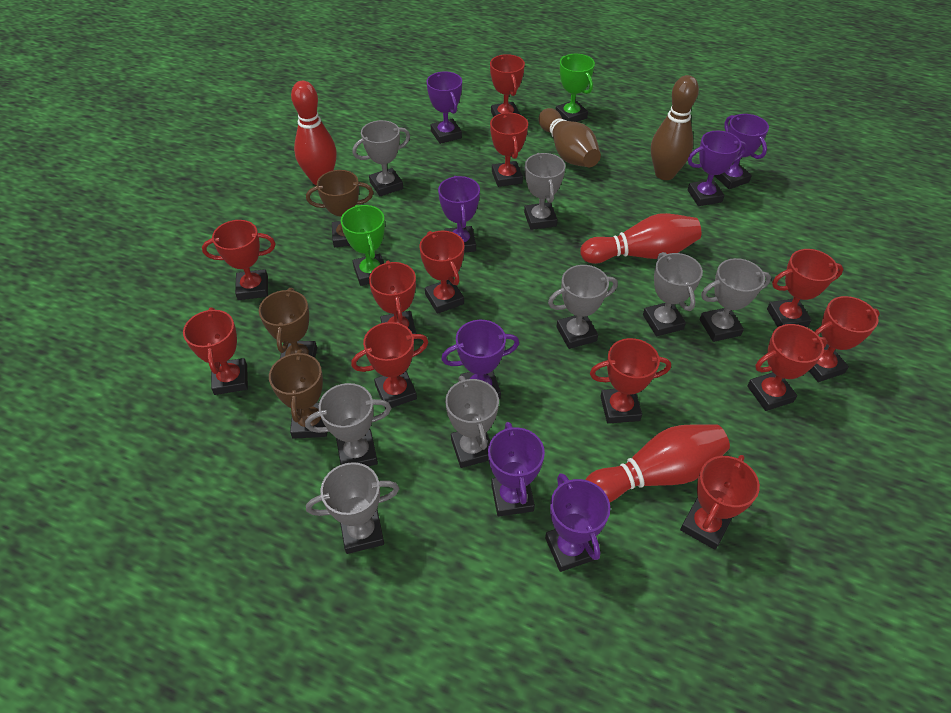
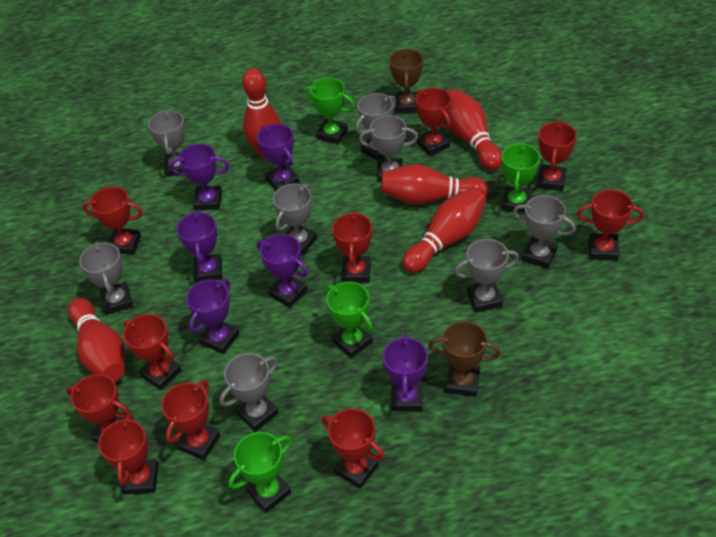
brown bowling pin: [539,108,601,167] [651,75,699,180] = 2 -> none = 0
brown trophy: [259,288,317,358] [269,350,327,439] [306,170,373,247] = 3 -> [389,48,423,113] [428,321,501,397] = 2
green trophy: [341,205,385,286] [556,54,595,122] = 2 -> [228,432,292,513] [303,78,355,144] [326,282,373,358] [502,143,540,213] = 4
purple trophy: [427,71,462,144] [438,176,480,253] [441,320,519,399] [488,422,545,517] [545,473,611,572] [688,131,747,206] [714,114,769,189] = 7 -> [170,144,229,210] [177,210,222,283] [186,279,239,354] [257,124,299,190] [257,234,308,308] [383,333,428,411] = 6
red bowling pin: [291,81,337,185] [580,213,701,264] [585,424,730,502] = 3 -> [68,298,126,381] [242,69,281,158] [381,164,489,205] [402,188,486,273] [448,89,502,170] = 5
red trophy: [183,307,248,395] [202,220,276,300] [351,322,428,409] [369,261,417,340] [419,231,465,314] [490,54,525,117] [490,113,528,187] [590,338,671,424] [680,455,760,550] [747,324,827,411] [767,249,843,327] [809,296,880,382] = 12 -> [66,374,130,443] [82,186,143,255] [98,414,159,494] [123,314,182,390] [161,380,220,460] [322,408,385,489] [332,211,372,283] [415,88,451,156] [537,121,577,191] [577,189,644,261] = 10

